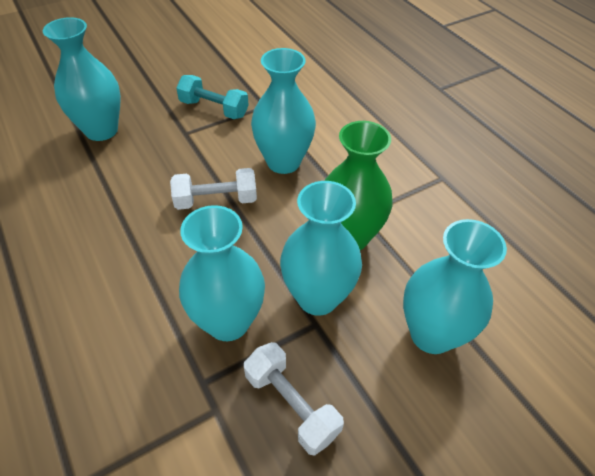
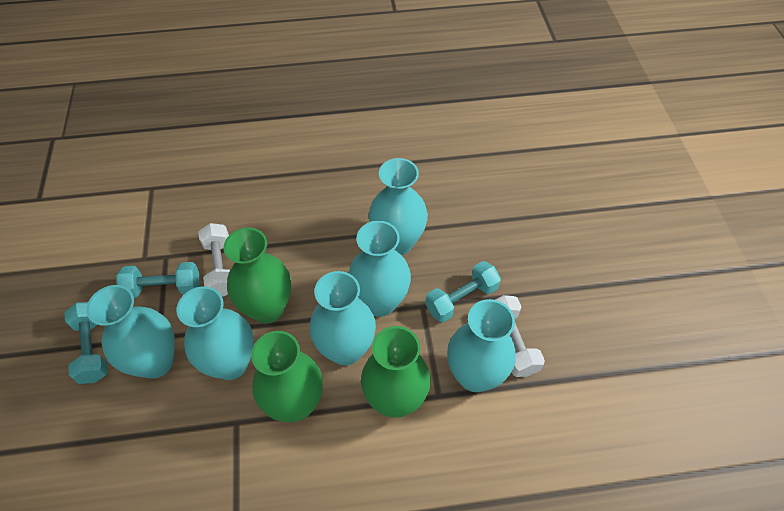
green vase: [325,121,393,250] = 1 -> [224,228,291,324] [251,331,323,422] [361,326,431,418] = 3
turquoise dumbbell: [176,75,249,119] = 1 -> [64,302,108,384] [116,262,200,298] [425,261,501,323] = 3
turquoise vase: [43,17,121,141] [179,205,265,341] [251,48,316,174] [280,181,362,316] [403,219,507,354] = 5 -> [86,285,175,379] [177,286,254,380] [309,271,376,365] [348,221,411,317] [369,158,428,255] [447,299,516,392] = 6

